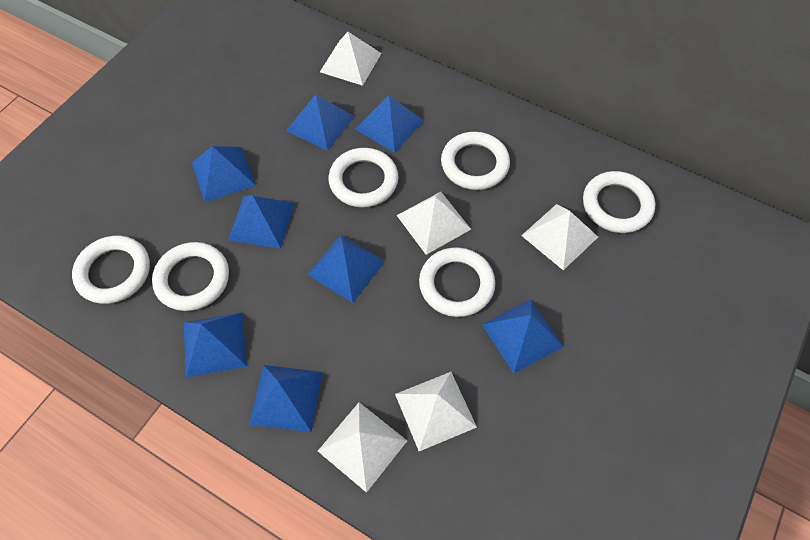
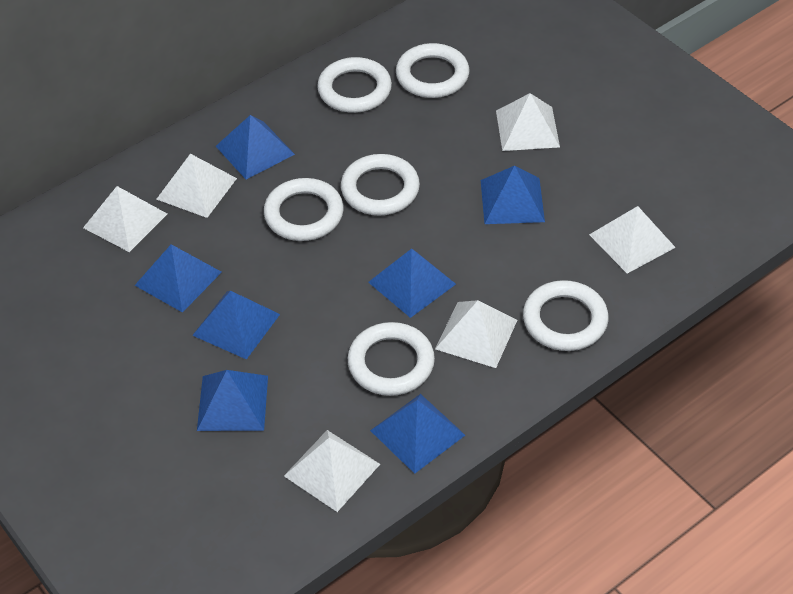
blue pyramid: [184,312,247,377] [192,146,256,202] [228,195,295,249] [250,365,323,432] [286,94,355,151] [307,235,385,303] [355,96,424,153] [482,299,564,373] = 8 -> [135,244,222,312] [192,291,280,360] [197,370,268,431] [216,115,295,179] [368,248,456,318] [370,394,465,474] [481,166,545,224] = 7
white pyramid: [318,402,407,493] [320,32,382,86] [395,372,477,451] [396,192,471,255] [521,204,598,270] = 5 -> [83,186,167,252] [156,154,237,218] [284,430,380,512] [435,300,517,368] [496,93,560,151] [589,206,676,273] = 6

